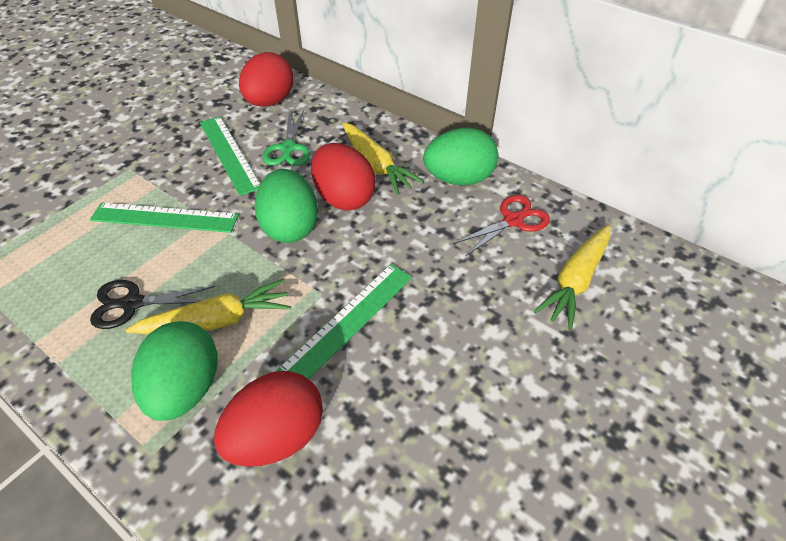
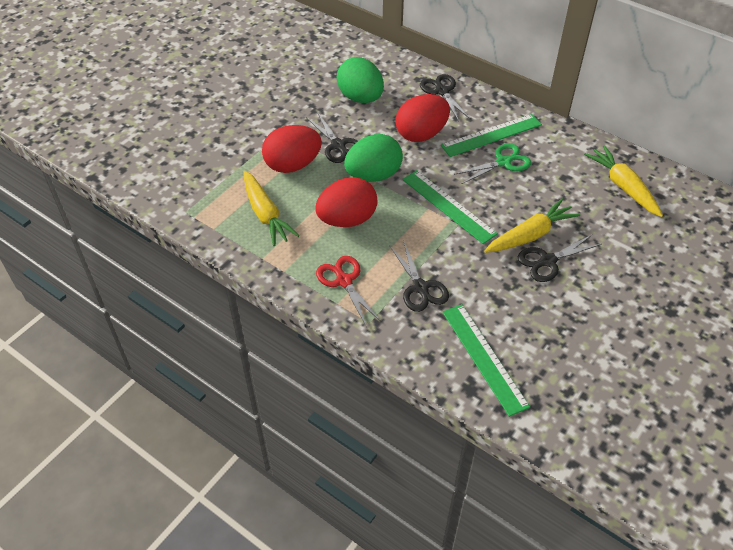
black scissors: [90,280,215,329] = 1 -> [306,113,358,163] [389,240,449,312] [420,74,470,121] [518,235,602,282] = 4
green egg: [131,321,218,421] [255,169,318,243] [423,128,498,185] = 3 -> [337,57,384,103] [344,134,403,182] = 2

